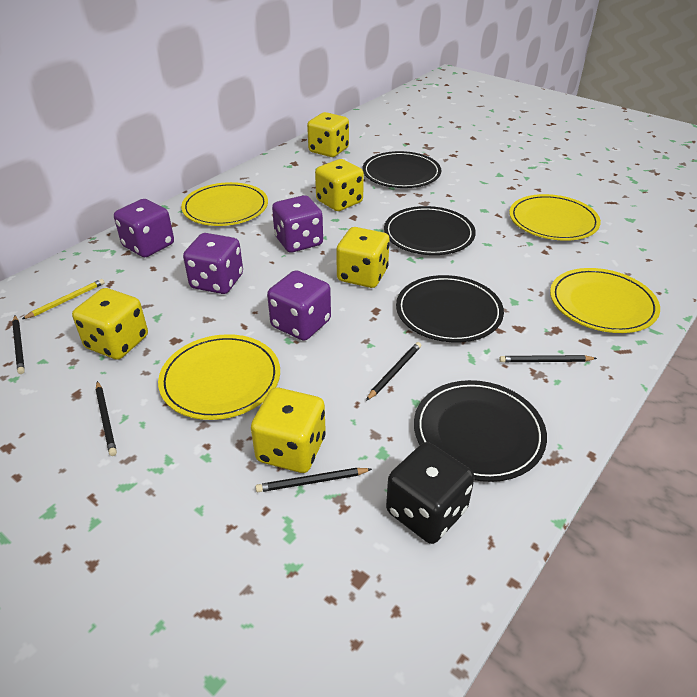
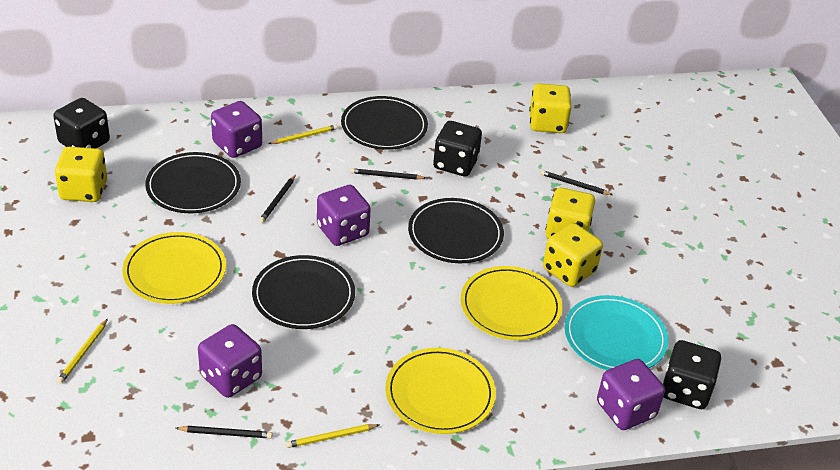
black dice: [386,442,475,544] = 1 -> [53,98,110,148] [433,121,482,177] [663,340,721,409] = 3
black pencil: [12,316,25,374] [95,381,117,456] [256,468,372,492] [366,342,421,401] [499,355,597,362] = 5 -> [176,426,273,438] [259,175,296,223] [350,168,426,180] [541,170,613,195] = 4
turquoise plate: none = 0 -> [564,295,668,370] = 1
yellow dice: [72,288,148,360] [251,387,326,473] [307,112,349,157] [315,159,364,211] [336,227,390,288] = 5 -> [55,147,107,202] [529,83,572,133] [543,223,603,287] [545,188,595,239] = 4
yellow pencil: [22,279,105,319] = 1 -> [57,318,108,384] [269,125,338,144] [286,424,379,448] = 3
yellow plate: [158,334,280,420] [181,182,268,226] [509,194,601,241] [550,268,660,333] = 4 -> [123,232,226,304] [385,348,496,434] [461,266,562,340] = 3

